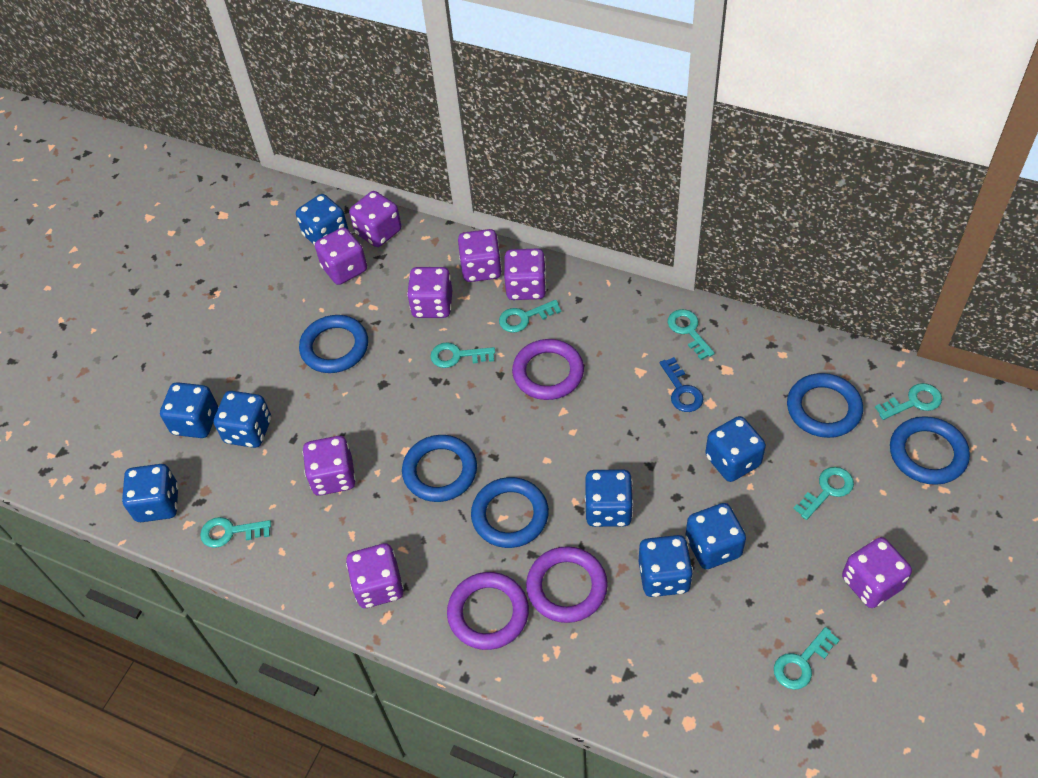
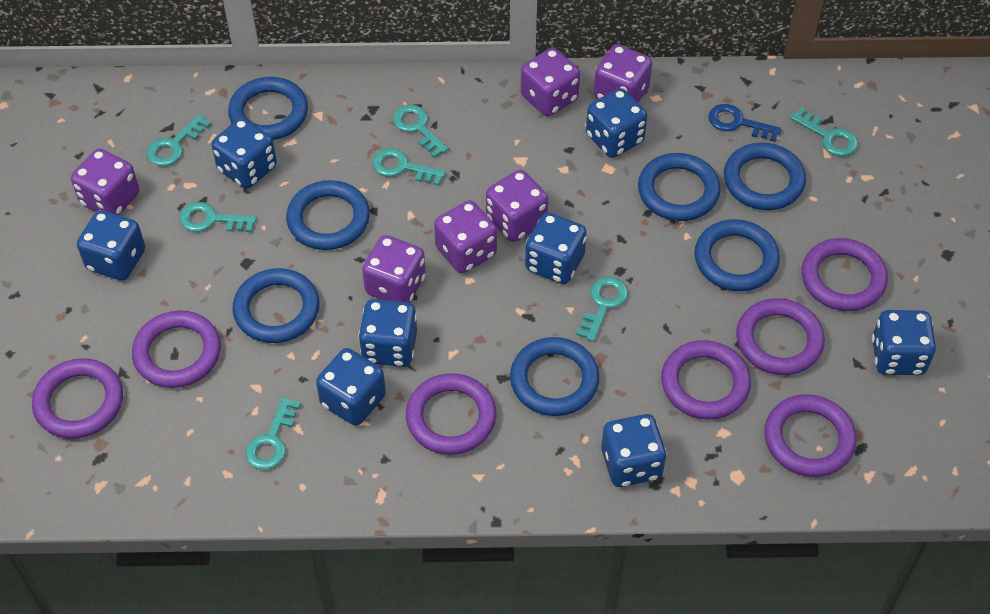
blue ring: [299,315,368,373] [402,435,477,502] [471,477,549,548] [787,373,863,438] [890,416,970,485] = 5 -> [228,77,308,140] [232,268,320,343] [286,180,370,250] [510,337,599,416] [638,153,721,221] [694,219,780,291] [724,143,806,210] = 7
purple dice: [303,436,356,496] [315,227,367,285] [346,543,404,608] [349,191,401,247] [407,267,452,318] [458,229,502,282] [504,248,547,300] [842,537,912,608] = 8 -> [71,148,139,215] [362,235,426,303] [434,200,497,273] [486,170,548,242] [521,48,580,116] [594,44,652,103] = 6
purple ring: [447,572,529,650] [512,339,584,400] [526,546,608,623] = 3 -> [32,358,123,439] [132,310,221,388] [406,373,496,455] [661,340,751,420] [736,298,825,375] [764,394,856,477] [802,238,888,311] = 7

